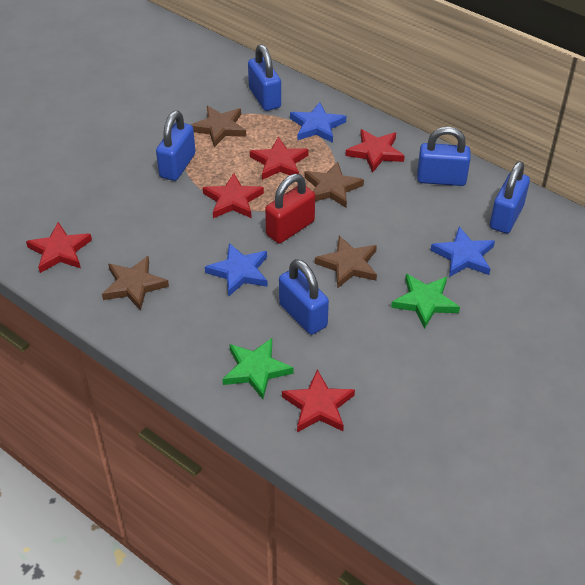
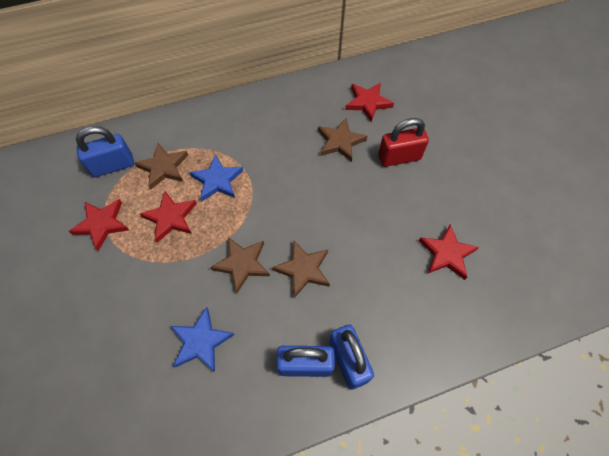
blue padlock: [156,111,195,181] [248,44,281,111] [279,259,329,335] [417,127,471,186] [490,161,530,233] = 5 -> [76,126,134,177] [276,346,335,377] [329,325,374,390] = 3
blue star: [205,243,268,297] [290,102,346,143] [431,227,495,277] = 3 -> [171,307,234,372] [189,154,244,201] = 2
green star: [223,338,294,399] [391,274,460,329] = 2 -> none = 0
red star: [26,222,92,273] [203,173,264,218] [250,137,308,180] [282,370,355,432] [346,129,405,173] = 5 -> [69,199,129,251] [140,191,197,243] [345,83,394,122] [419,224,479,280] = 4

